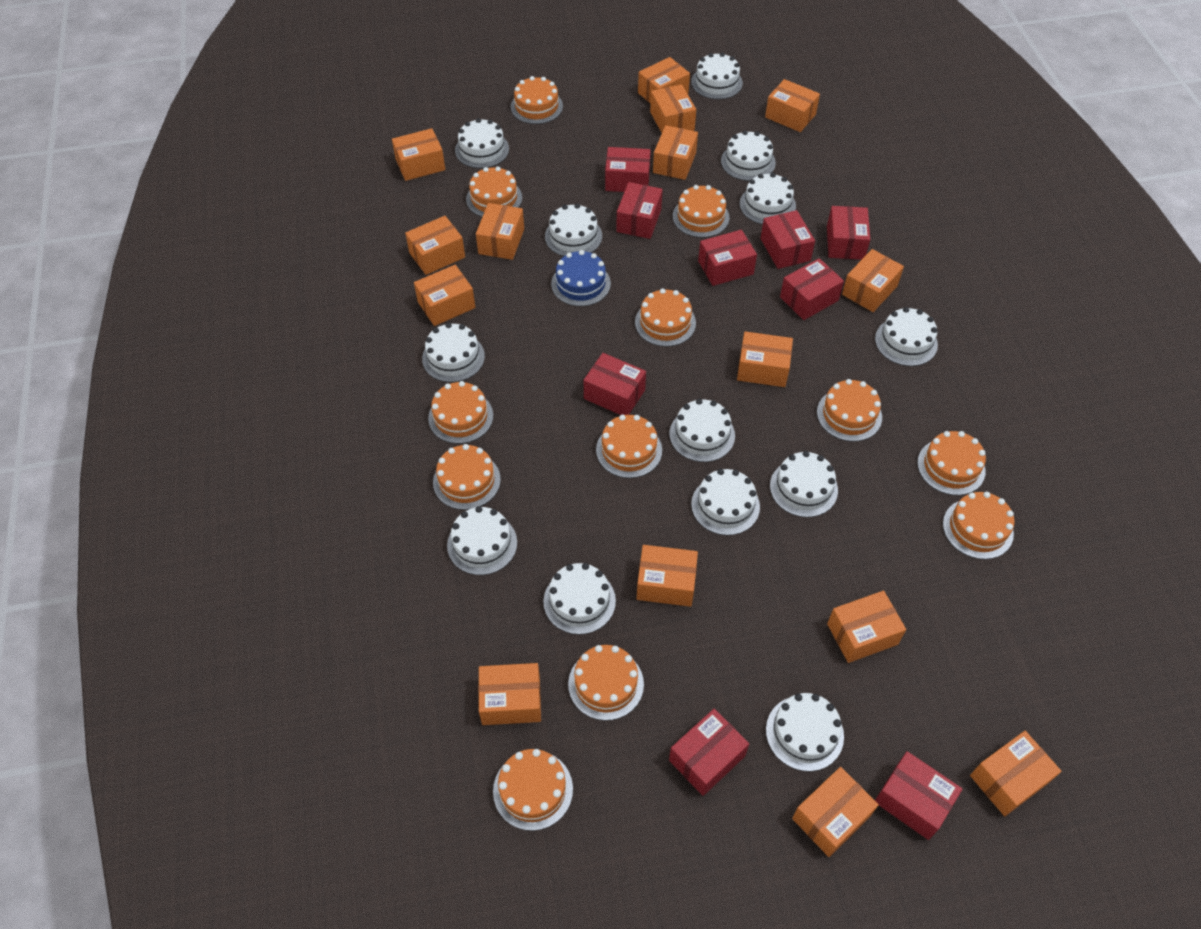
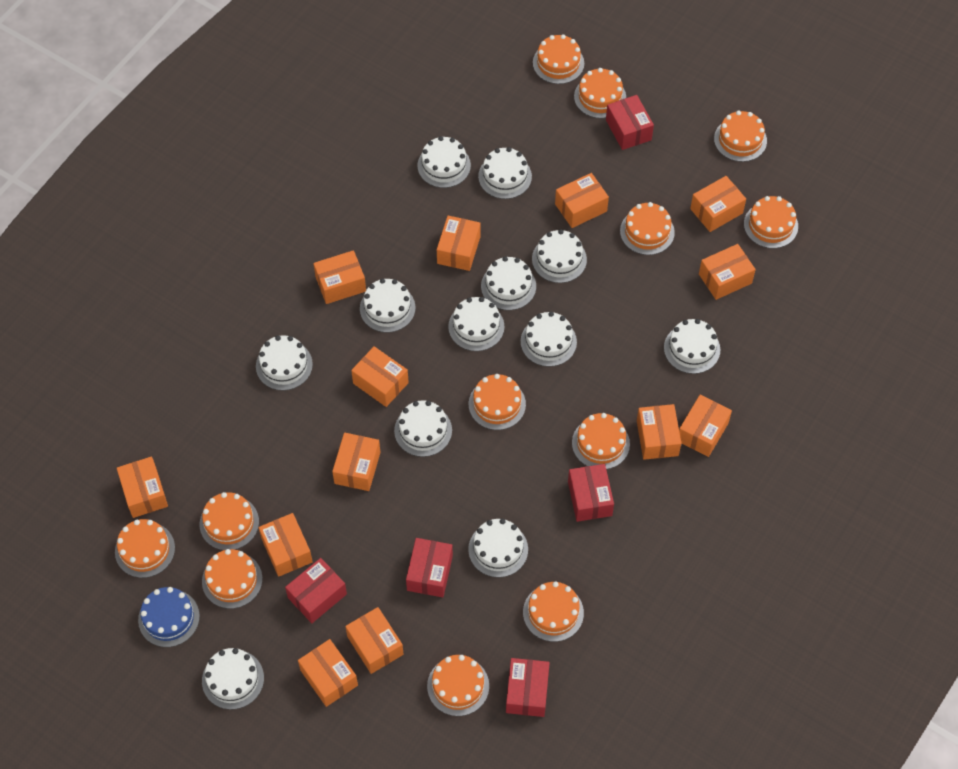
orange box: [392,128,445,181] [405,216,465,275] [414,265,475,326] [476,203,524,260] [478,663,541,725] [637,545,698,607] [638,57,690,104] [650,84,696,133] [653,125,698,180] [737,331,793,387] [765,79,820,132] [792,767,879,857] [827,591,906,663] [842,249,904,312] [970,731,1062,816] = 15 -> [117,456,168,518] [258,513,313,577] [298,639,358,707] [313,250,366,304] [332,433,381,491] [345,607,404,674] [351,346,409,407] [437,216,480,271] [555,173,609,228] [637,404,681,460] [679,395,732,457] [690,176,746,232] [699,244,756,300] = 13
red box: [584,353,646,415] [605,147,651,192] [616,182,663,239] [669,709,749,796] [698,230,757,286] [760,210,815,269] [780,258,844,320] [827,206,870,260] [875,751,962,840] = 9 -> [285,558,347,623] [406,538,453,597] [506,658,550,717] [568,464,614,522] [606,95,654,150] = 5
white cake: [422,323,485,382] [447,506,517,575] [455,118,509,168] [543,563,616,635] [545,204,602,256] [669,399,735,462] [691,52,743,99] [691,469,760,535] [721,131,776,181] [740,173,796,224] [766,693,844,771] [770,451,838,517] [875,307,938,366] = 13 -> [202,648,264,710] [256,335,313,391] [360,278,416,332] [394,400,452,457] [417,136,471,188] [448,297,504,351] [468,519,528,577] [478,147,532,199] [481,256,536,310] [521,312,577,367] [532,229,587,283] [664,319,720,374] = 12

